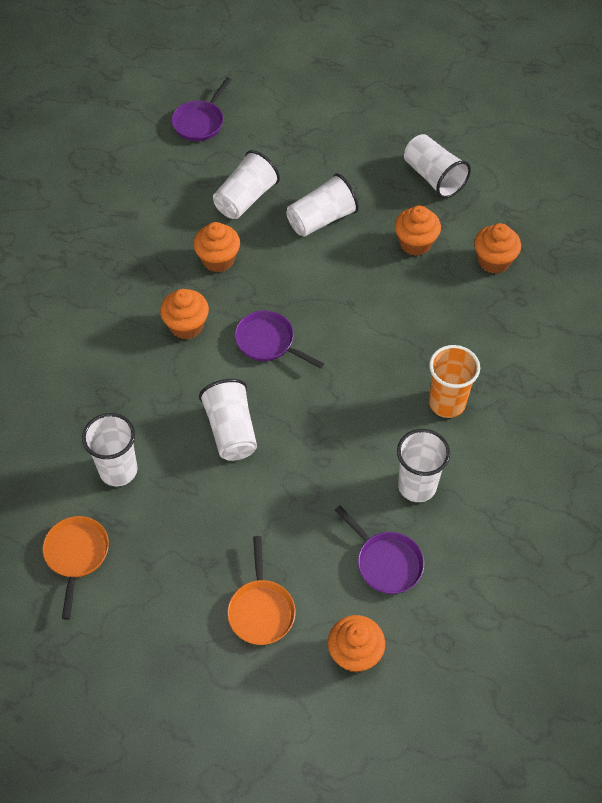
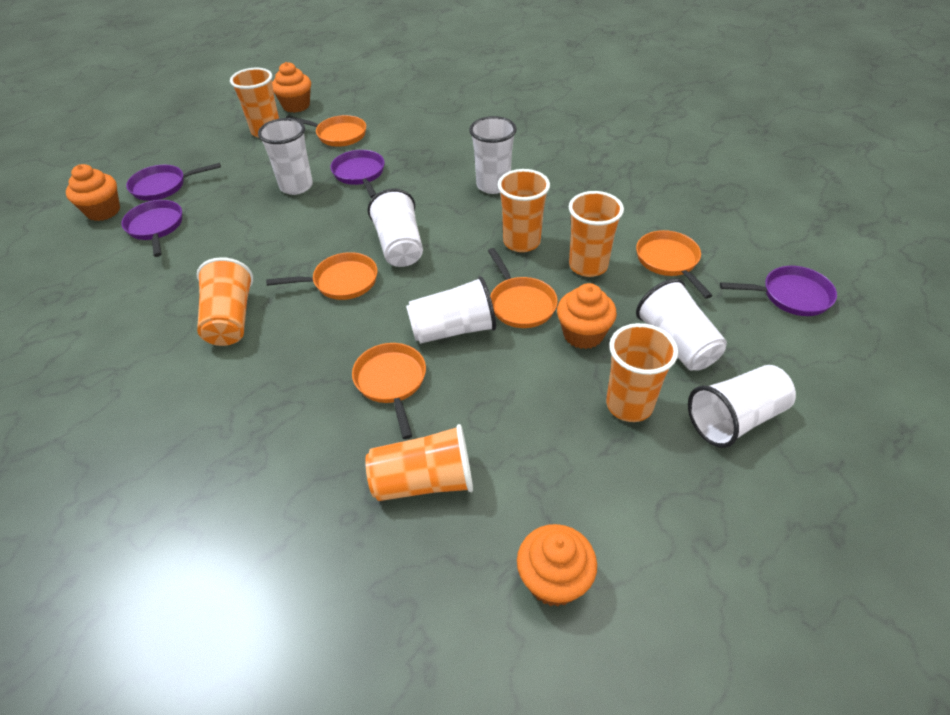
orange cup: [429,345,480,418] = 1 -> [197,257,253,346] [230,68,279,138] [365,424,473,501] [498,169,550,252] [569,191,624,277] [606,323,678,422] = 6
orange cupcake: [160,289,209,339] [193,222,240,272] [328,615,385,673] [395,206,441,256] [474,223,521,274] = 5 -> [66,164,120,221] [272,62,311,113] [517,524,597,607] [557,283,617,349] = 4
orange pan: [43,516,109,620] [227,536,296,645] = 2 -> [266,252,377,300] [286,115,366,147] [352,343,426,439] [488,248,558,328] [636,230,713,299] = 5
purple pan: [171,77,232,141] [235,311,324,369] [335,506,424,594] = 3 -> [121,200,182,257] [126,163,221,201] [330,150,385,198] [720,266,837,316] = 4

